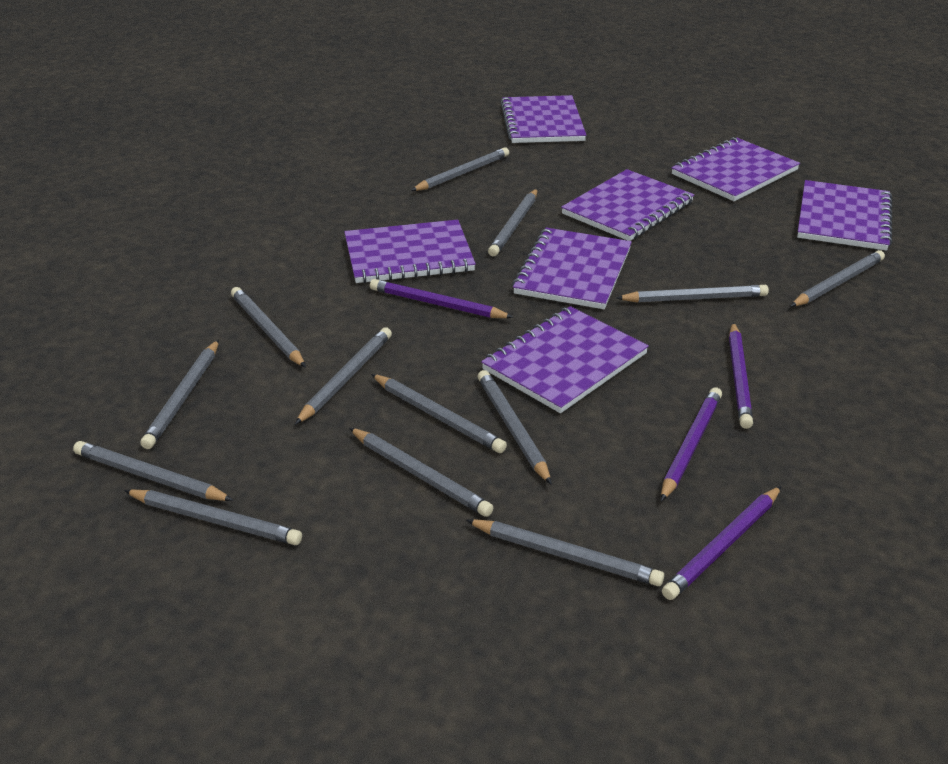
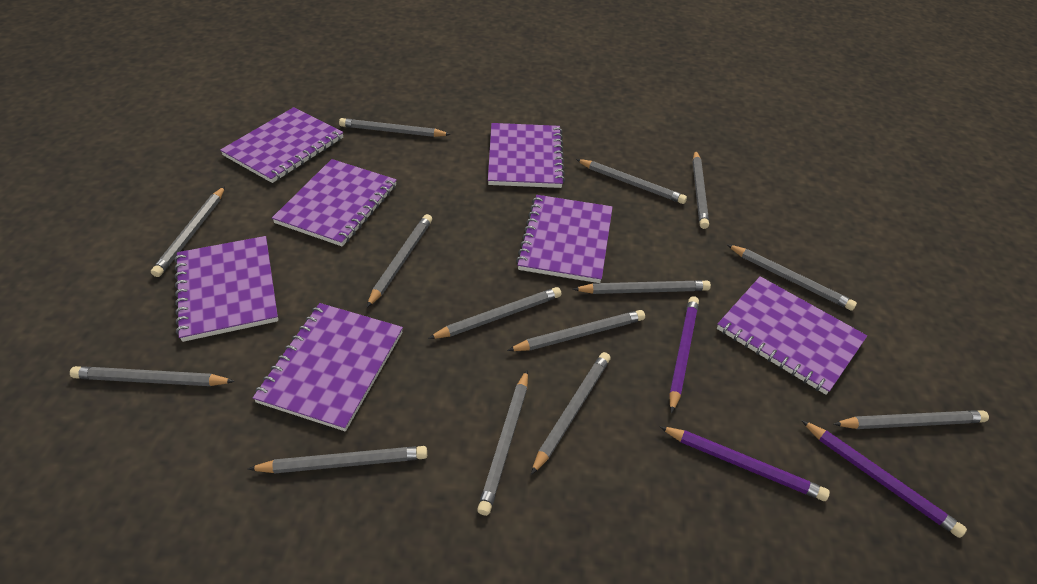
grey pencil: [73,441,234,501] [124,489,302,545] [140,339,219,449] [231,287,306,368] [295,327,392,425] [349,428,493,517] [371,374,507,453] [411,147,509,191] [466,519,664,586] [478,370,552,485] [488,189,538,256] [616,285,769,303] [790,250,885,307] = 13 -> [70,366,235,386] [151,186,225,277] [248,446,427,474] [339,118,451,137] [367,214,432,307] [428,287,562,339] [477,370,528,516] [507,310,645,351] [531,352,611,475] [573,280,711,294] [576,159,687,204] [692,150,709,229] [727,245,857,311] [834,410,989,429] = 14
purple pencil: [370,279,514,318] [661,387,722,502] [662,486,782,600] [729,322,753,429] = 4 -> [659,426,830,501] [669,296,699,414] [801,420,967,538] = 3

